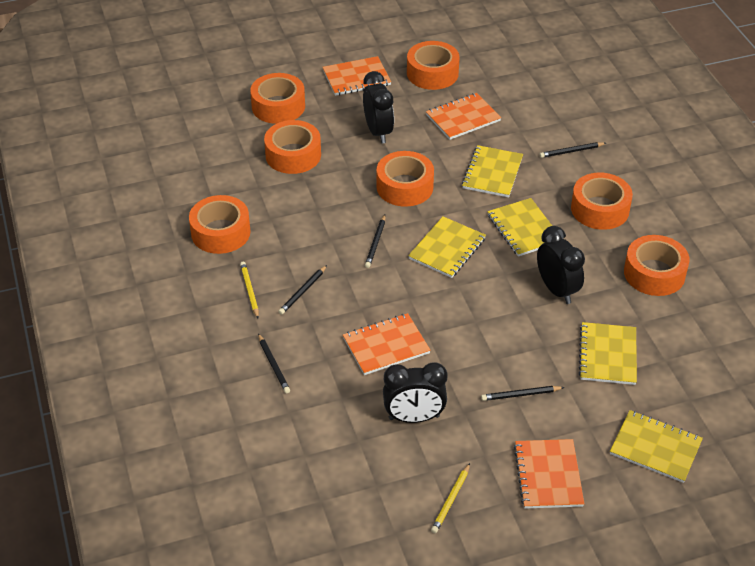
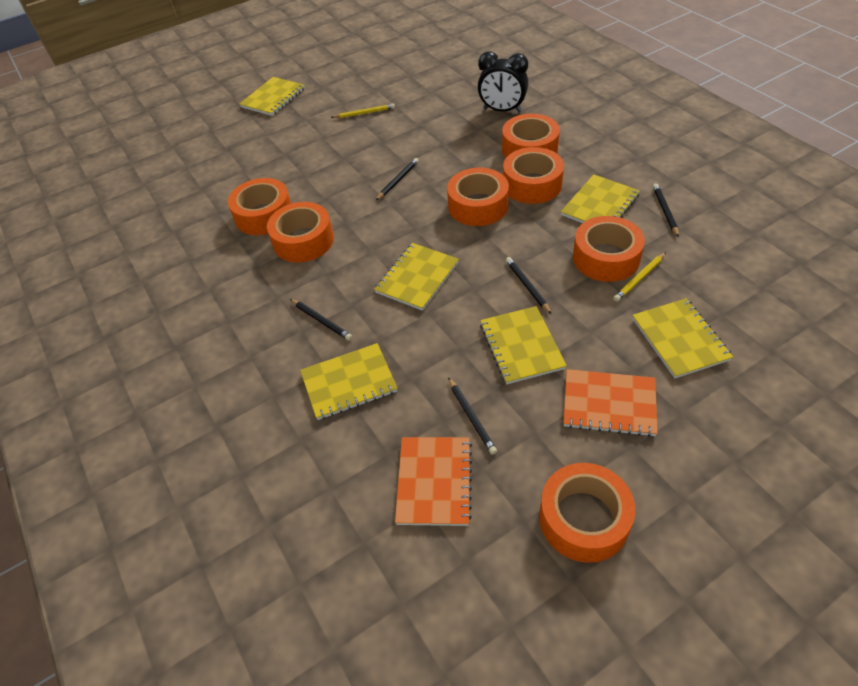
black clock: [363,71,394,144] [383,362,447,423] [537,226,585,304] = 3 -> [478,51,528,112] = 1
orange notebook: [322,56,391,96] [343,313,431,375] [426,93,501,140] [514,439,584,509] = 4 -> [395,437,472,526] [563,369,658,437] = 2
yellow notebook: [408,216,486,278] [462,145,523,197] [488,198,552,257] [579,322,637,385] [610,410,703,483] = 5 -> [240,77,305,116] [300,343,398,420] [374,243,459,311] [480,306,567,384] [561,174,640,223] [632,298,733,378] = 6

